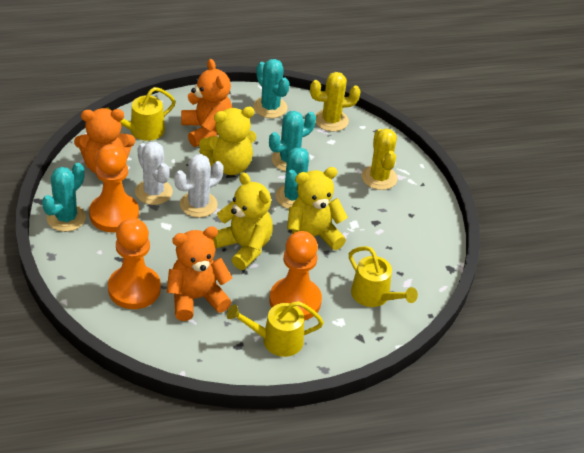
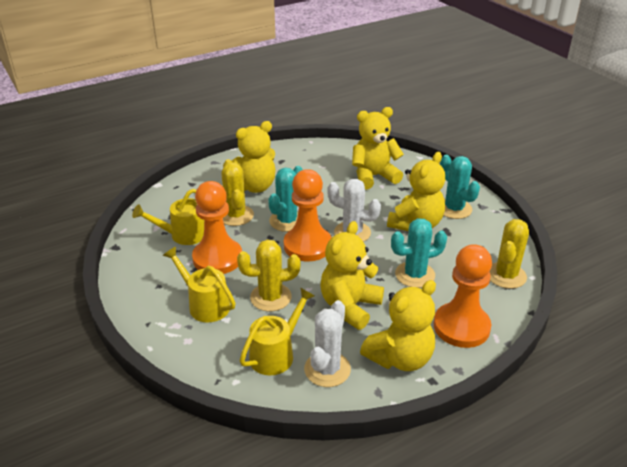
orange teddy bear: [74,108,135,174] [167,226,232,321] [181,59,233,147] = 3 -> none = 0
turquoise cactus: [42,163,86,232] [253,59,290,118] [269,111,316,171] [275,148,309,209] = 4 -> [268,166,303,232] [391,218,447,288] [440,155,480,219] = 3
yellow cactus: [310,72,361,132] [362,128,398,190] = 2 -> [221,159,254,226] [237,240,300,311] [490,219,529,289] = 3
yellow teddy bear: [199,107,257,175] [212,172,273,270] [287,167,348,250] = 3 -> [232,121,275,193] [320,221,384,330] [352,107,404,189] [360,280,436,371] [387,152,445,231] = 5

